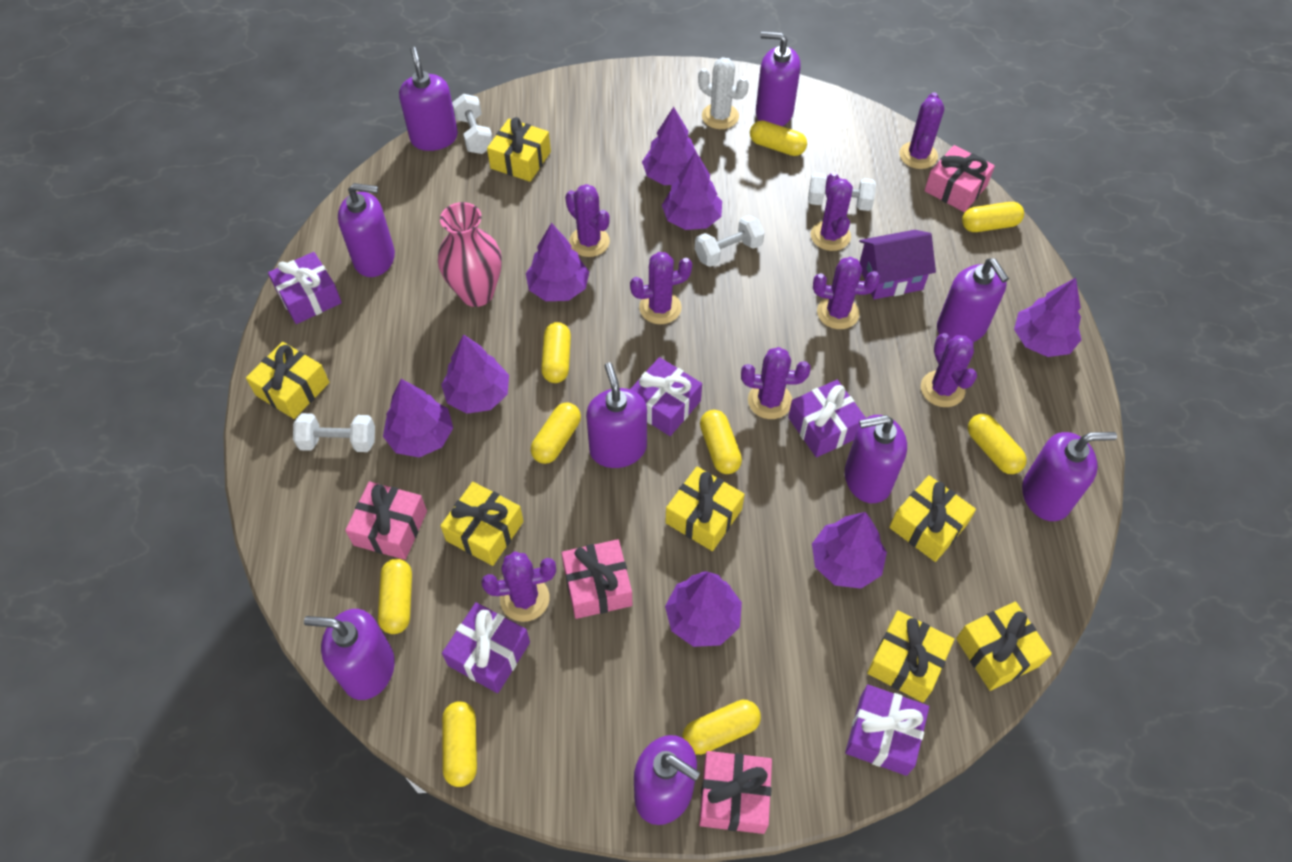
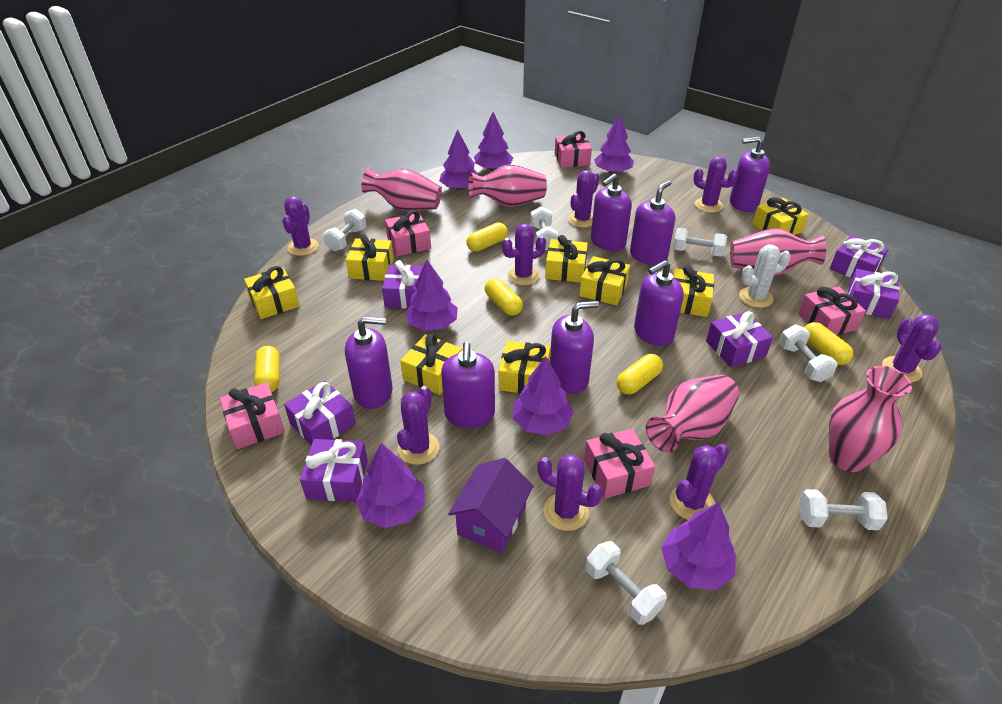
pink gift: [345,482,427,560] [561,539,632,619] [699,751,772,834] [924,145,995,212] = 4 -> [220,382,285,449] [385,210,431,257] [555,131,592,168] [584,429,655,499] [798,286,866,335] = 5
pink vase: [438,202,502,307] = 1 -> [362,167,442,211] [468,164,547,207] [646,375,739,453] [730,228,826,276] [829,366,912,472] = 5
purple gift: [268,252,342,324] [442,602,530,693] [630,357,702,436] [788,380,866,458] [845,685,929,776] = 5 -> [284,381,356,445] [300,439,368,502] [382,260,424,309] [706,311,773,368] [830,235,888,278] [848,269,900,319] = 6
purple soap dispenser: [304,609,395,700] [338,183,395,277] [399,47,458,151] [586,363,647,468] [634,735,700,825] [756,32,801,126] [845,415,907,503] [937,258,1009,342] [1022,432,1117,521] = 9 -> [345,316,393,409] [441,342,495,428] [550,301,599,394] [591,174,632,251] [630,180,675,265] [634,260,684,346] [730,137,770,212] = 7
purple tree: [383,379,453,457] [441,334,509,414] [526,223,589,301] [642,107,701,185] [662,151,722,230] [665,571,742,647] [812,512,887,589] [1014,278,1082,357] = 8 -> [356,443,425,528] [405,260,458,331] [439,129,479,190] [474,112,513,171] [513,356,574,435] [594,115,634,174] [661,502,736,590] = 7
white dumbbell: [293,413,375,452] [452,94,493,154] [695,215,765,267] [808,173,876,211] = 4 -> [323,209,366,252] [530,206,558,251] [585,541,667,625] [673,228,727,257] [779,325,838,382] [799,489,888,530] = 6
yellow capsule: [378,559,412,634] [442,701,477,787] [531,403,581,464] [541,322,571,383] [682,700,761,755] [700,410,742,474] [750,120,807,156] [962,202,1024,232] [968,414,1027,474] = 9 -> [254,346,280,392] [466,223,508,252] [485,278,523,316] [617,354,663,395] [804,322,853,365] = 5
yellow gift: [246,342,329,419] [440,482,524,566] [487,117,551,182] [665,466,745,551] [867,611,954,702] [889,475,976,562] [956,601,1052,691] = 7 -> [244,266,300,319] [346,234,394,281] [400,333,462,395] [499,341,550,394] [545,235,588,283] [579,256,630,305] [673,265,714,317] [752,197,809,235] = 8

